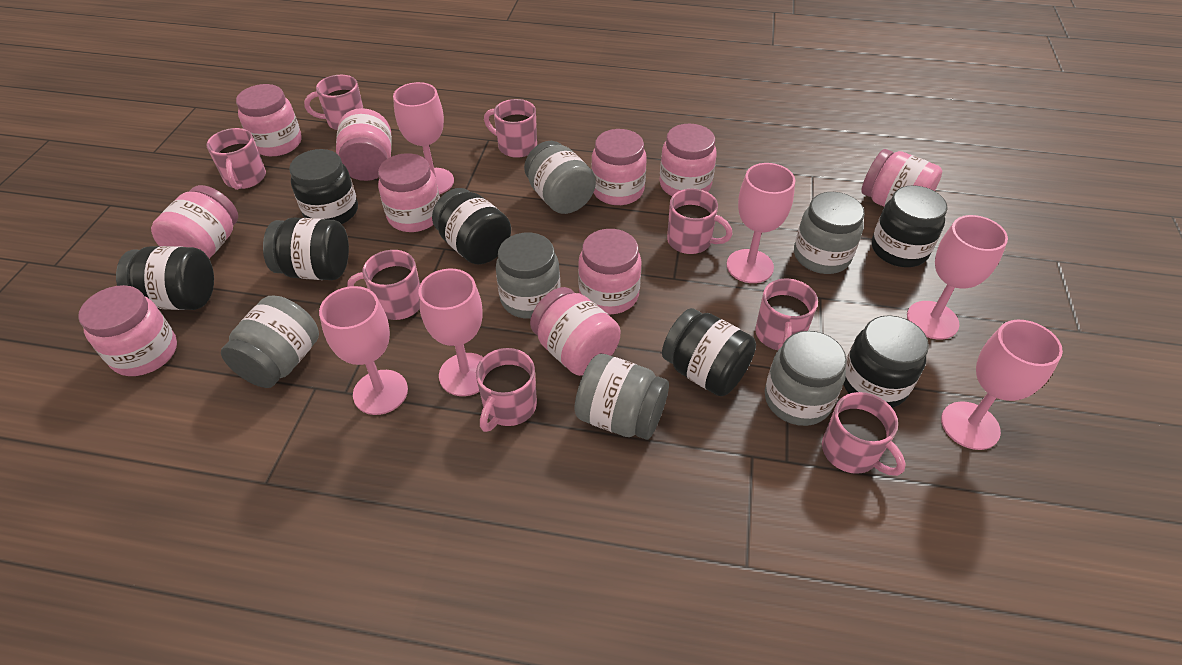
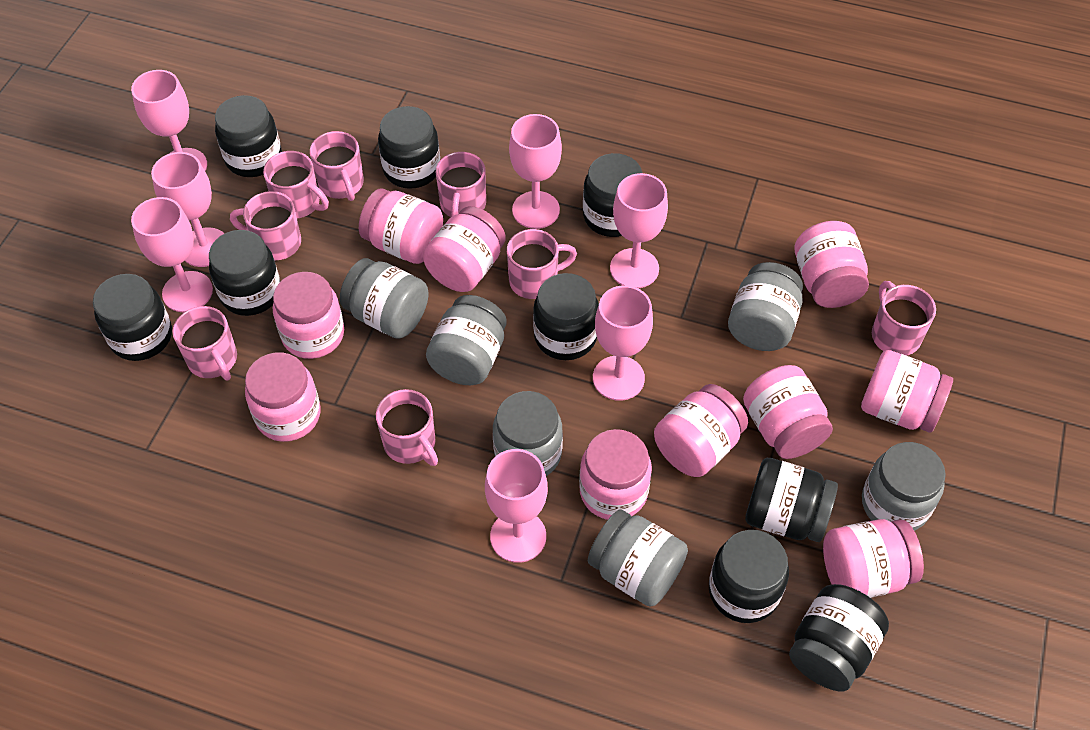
black jar: [116,246,214,310] [263,218,349,280] [289,149,358,224] [432,188,511,265] [662,308,756,396] [843,315,929,408] [872,185,948,267] = 7 -> [93,274,172,361] [209,230,280,316] [215,95,282,177] [378,106,440,189] [533,273,599,360] [583,153,642,237] [709,530,789,623] [745,458,838,542] [789,584,889,691] = 9
pink goblet: [319,286,408,415] [393,82,454,194] [418,269,483,396] [727,163,795,283] [907,215,1008,340] [941,320,1063,450] = 6 -> [131,70,207,171] [131,197,213,312] [151,152,225,267] [485,449,548,563] [509,114,562,229] [593,285,653,401] [610,173,668,288] = 7

